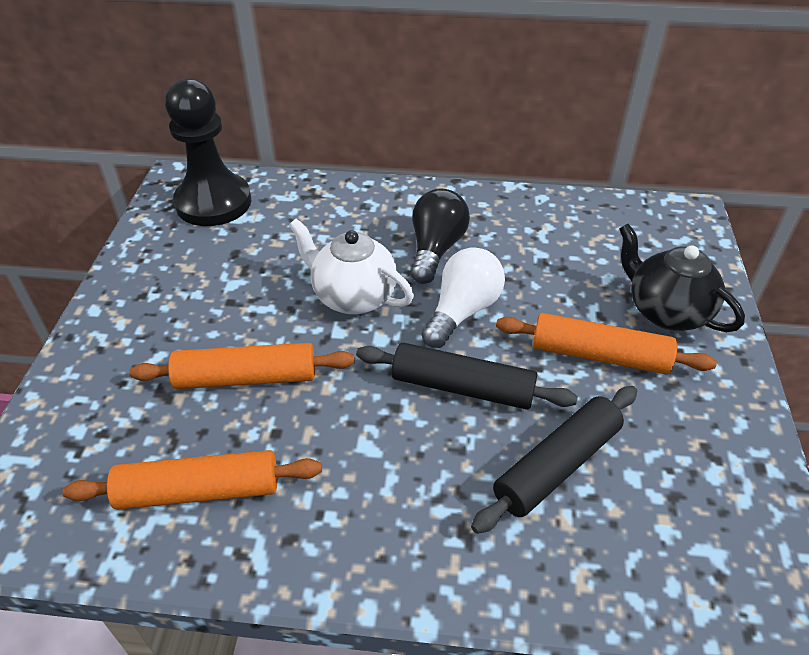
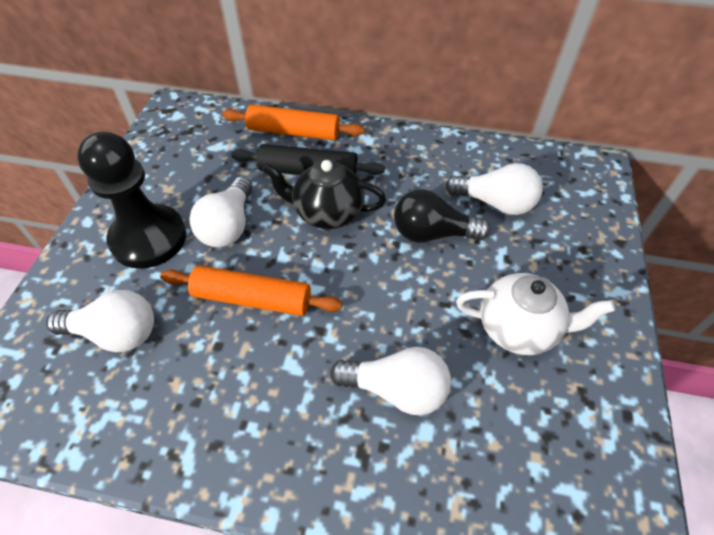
black rolling pin: [356,342,578,410] [471,386,637,534] = 2 -> [231,144,385,175] = 1
orange rolling pin: [63,450,322,510] [129,343,355,389] [496,313,717,374] = 3 -> [160,265,343,316] [222,104,365,140] = 2
white light bulb: [422,247,505,348] = 1 -> [46,290,154,352] [189,177,252,247] [330,347,451,415] [445,163,543,215] = 4

